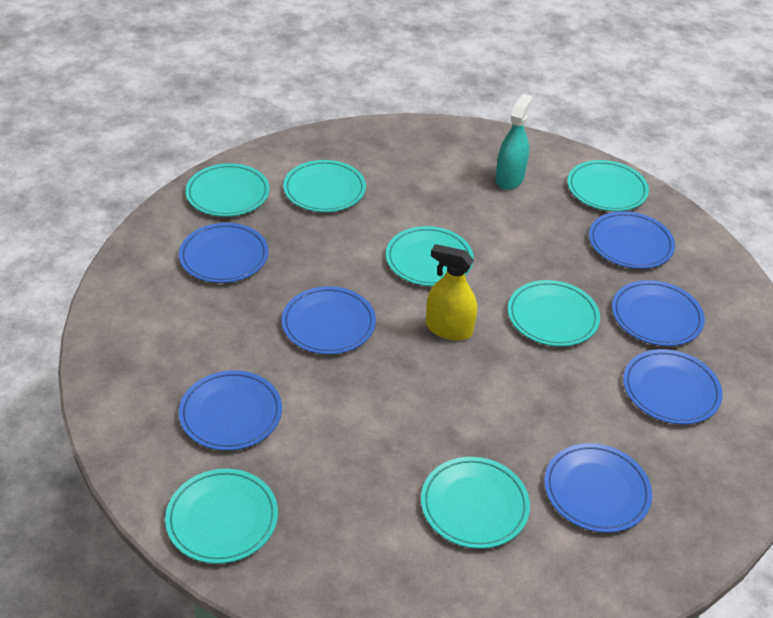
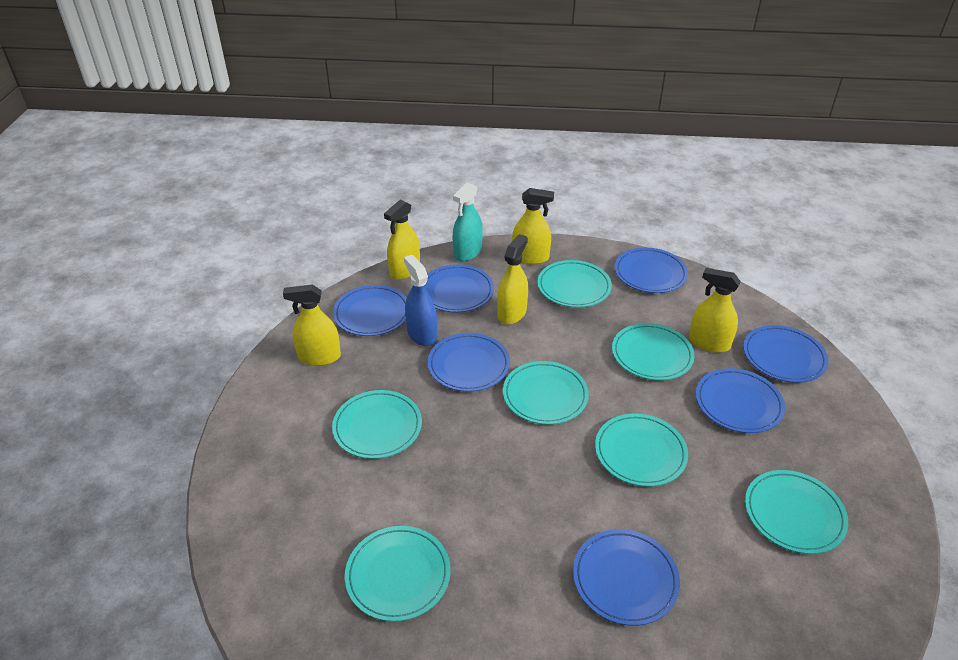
blue spray bottle: none = 0 -> [404,255,437,346] = 1
yellow spray bottle: [426,244,477,341] = 1 -> [283,284,341,366] [384,200,420,280] [497,234,528,325] [512,188,554,264] [689,268,741,353] = 5

